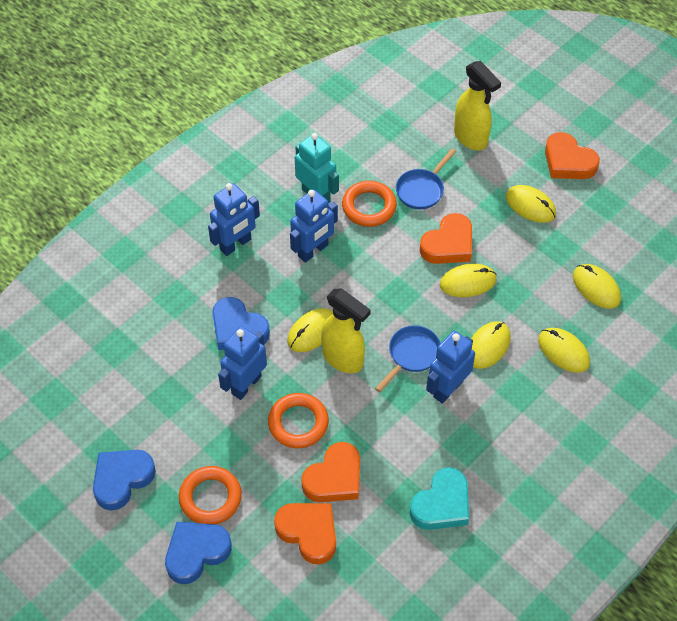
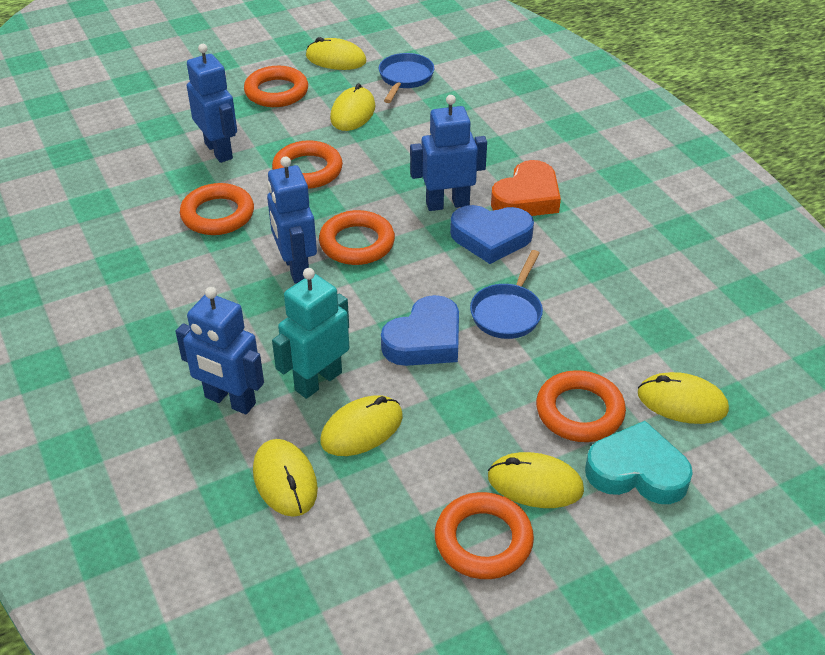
blue heart: [93,450,156,511] [165,522,232,584] [212,297,270,350] = 3 -> [381,295,459,366] [450,205,534,264] = 2
orange heart: [274,503,336,565] [301,442,360,502] [420,213,472,264] [545,132,600,179] = 4 -> [491,160,561,216] = 1
orange ring: [179,466,242,524] [268,393,329,448] [342,181,397,227] = 3 -> [180,183,254,235] [244,66,308,107] [272,140,343,189] [319,210,395,265] [435,492,534,579] [536,370,626,442] = 6
yellow spray bottle: [321,288,371,373] [454,61,501,151] = 2 -> none = 0

